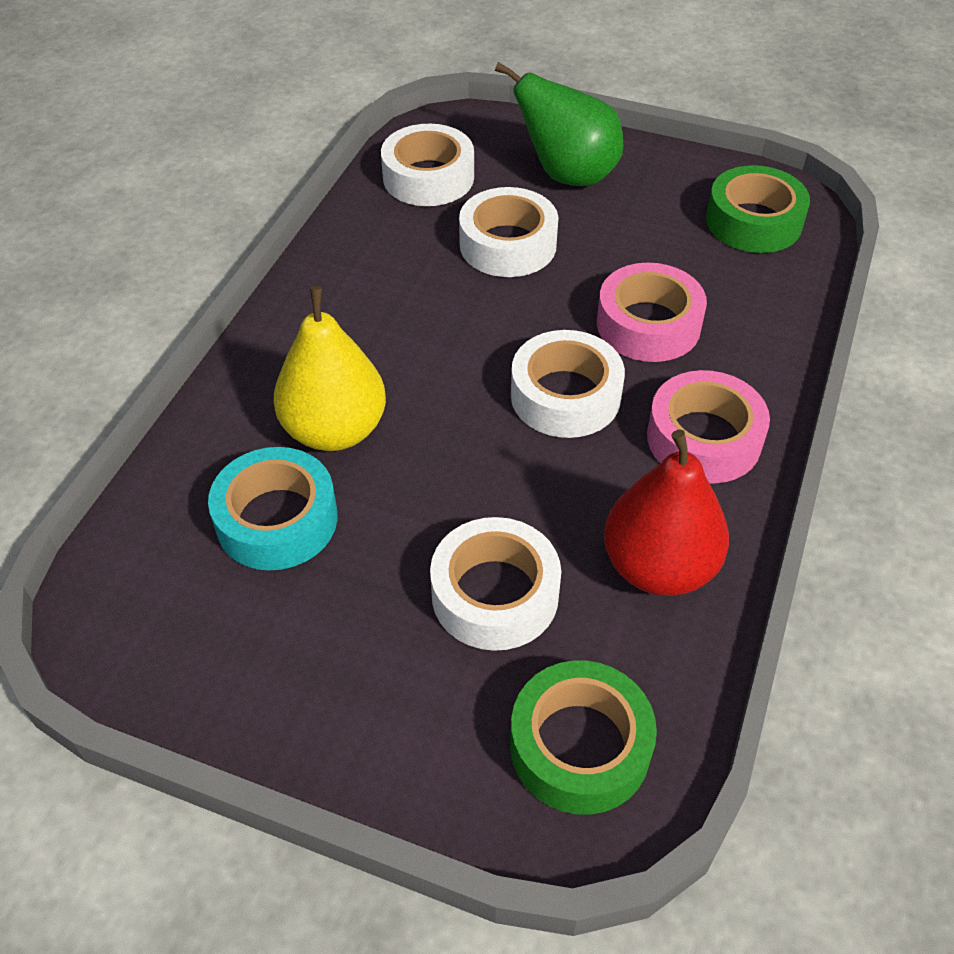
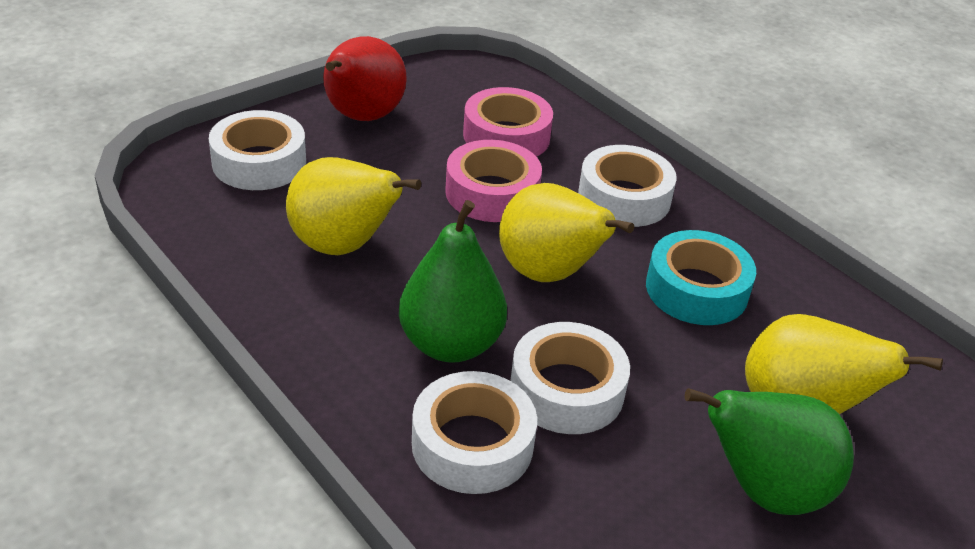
green pear: [495,62,623,186] = 1 -> [399,200,507,363] [685,388,854,515] = 2
green tape: [510,661,657,815] [706,165,810,253] = 2 -> none = 0
yellow pear: [274,286,386,451] = 1 -> [286,157,421,255] [499,183,634,282] [745,314,943,414] = 3

